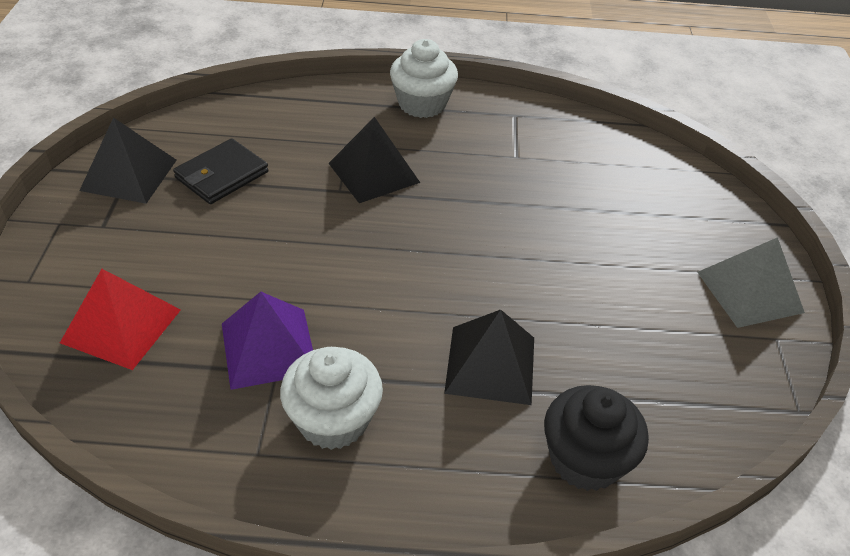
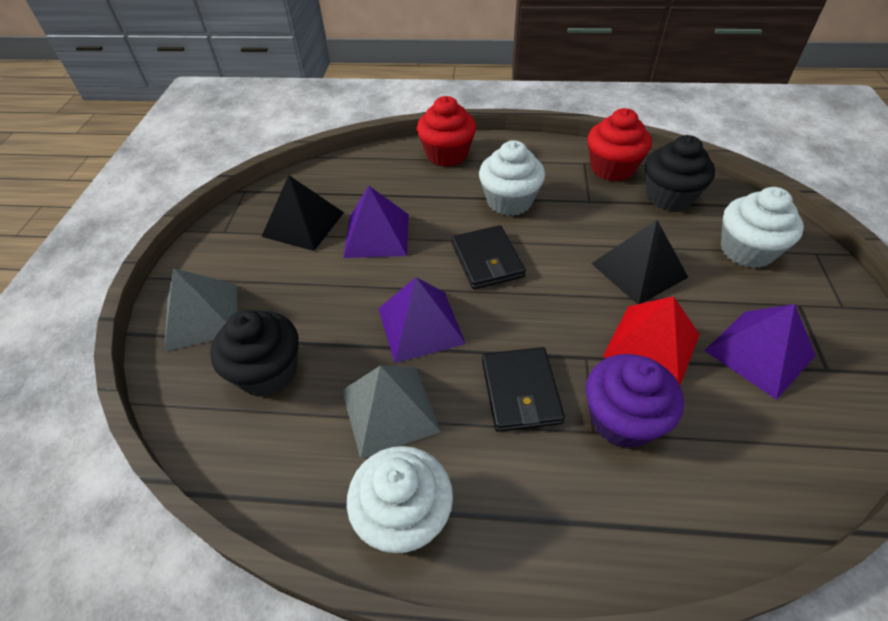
black cupcake: [544,385,649,491] = 1 -> [210,310,299,397] [645,135,715,212] = 2
black pyramid: [79,117,177,204] [329,117,420,203] [444,310,534,405] = 3 -> [261,175,344,251] [591,220,688,304] = 2
black wallet: [173,138,269,204] = 1 -> [452,225,526,289] [482,347,565,432] = 2
grey pyramid: [697,237,805,328] = 1 -> [164,268,237,351] [342,366,441,459] = 2
purple cupcake: none = 0 -> [586,354,684,448] = 1
purple pyramid: [222,292,313,390] = 1 -> [343,186,409,258] [378,277,466,363] [704,304,816,400] = 3
red cupcake: none = 0 -> [417,96,476,167] [588,108,652,182] = 2
white cupcake: [280,347,383,450] [390,39,458,118] = 2 -> [347,446,453,553] [479,140,545,216] [721,187,804,268] = 3

